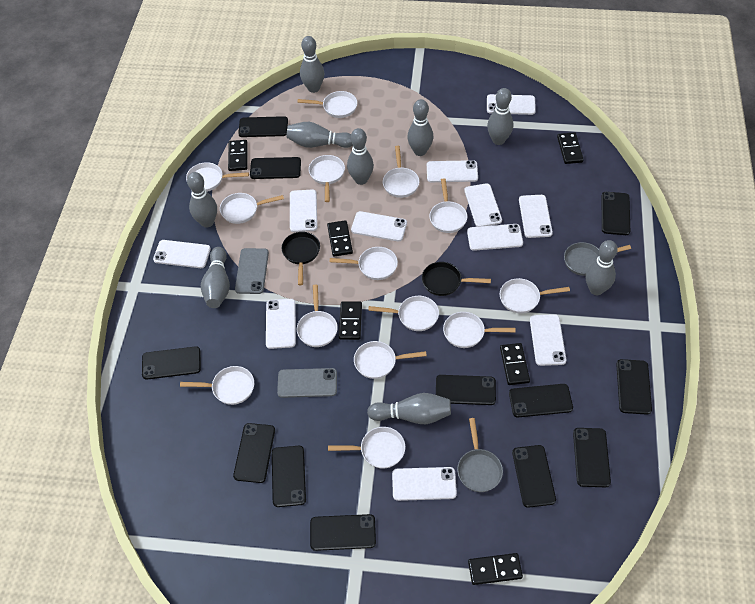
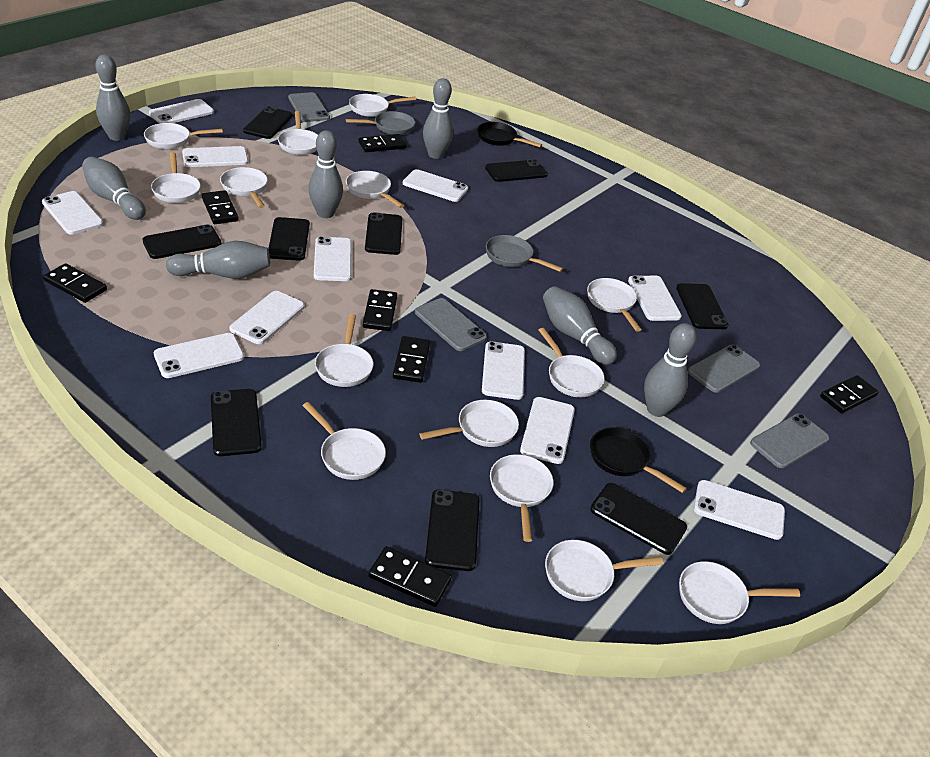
black domino: [228,140,248,171] [327,220,353,257] [339,301,362,340] [468,553,523,585] [500,343,530,385] [557,132,584,164] = 6 -> [43,263,107,303] [202,190,239,224] [359,134,407,152] [363,289,397,331] [369,546,452,607] [393,336,430,383] [820,375,879,413] = 7
black phone: [142,346,201,380] [233,423,275,483] [238,116,288,137] [250,157,301,179] [272,446,306,507] [310,514,376,551] [436,375,496,405] [509,384,573,417] [512,445,556,508] [573,428,611,487] [602,192,630,235] [616,359,652,415] = 12 -> [142,224,221,259] [211,389,262,456] [243,106,293,139] [268,217,310,261] [365,212,403,255] [425,489,480,571] [485,159,548,182] [590,483,687,555] [676,283,728,329] = 9
grey bowling pin: [187,172,217,228] [201,247,230,308] [286,122,353,148] [300,36,324,93] [347,128,374,185] [367,393,451,424] [407,99,433,156] [487,88,513,145] [586,240,618,295] = 9 -> [82,157,146,220] [95,55,130,141] [166,241,270,279] [308,130,343,218] [423,78,453,159] [543,286,617,365] [644,323,697,417] = 7
grey phone: [235,248,269,294] [277,368,337,398] = 2 -> [288,92,330,122] [415,298,487,351] [688,345,760,393] [750,414,829,468] = 4

